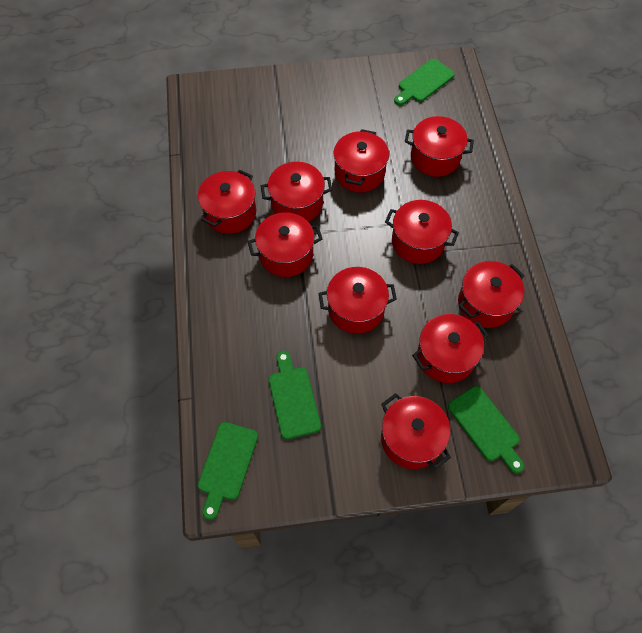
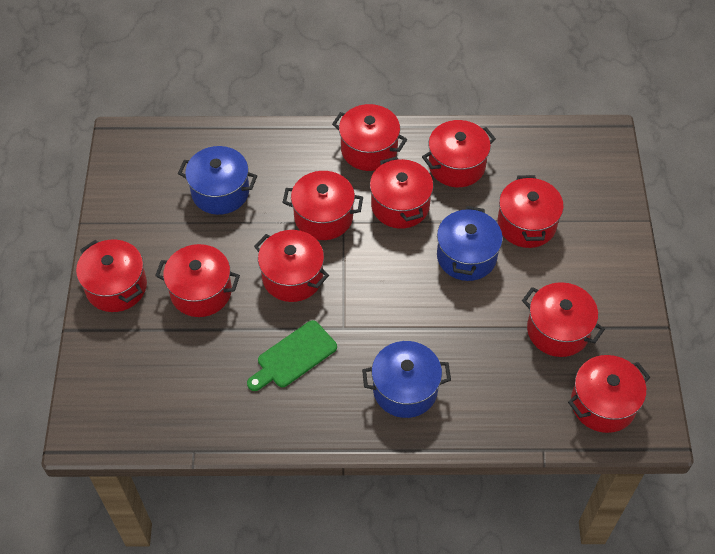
blue pot: none = 0 -> [178,146,257,215] [362,341,451,418] [437,206,503,281] = 3
green cutting board: [198,422,258,520] [269,351,321,439] [394,59,455,105] [448,386,524,473] = 4 -> [247,320,337,391] = 1

